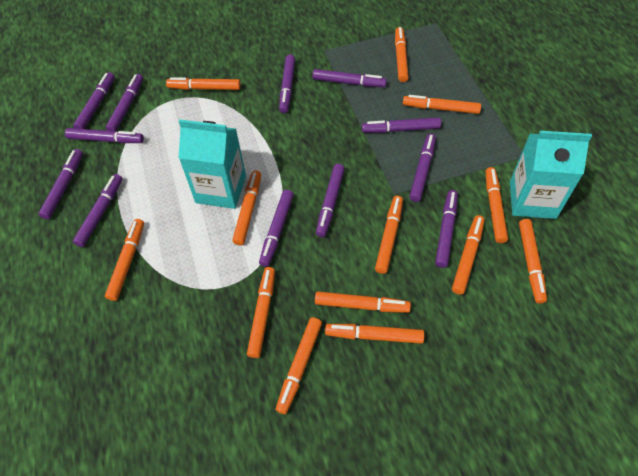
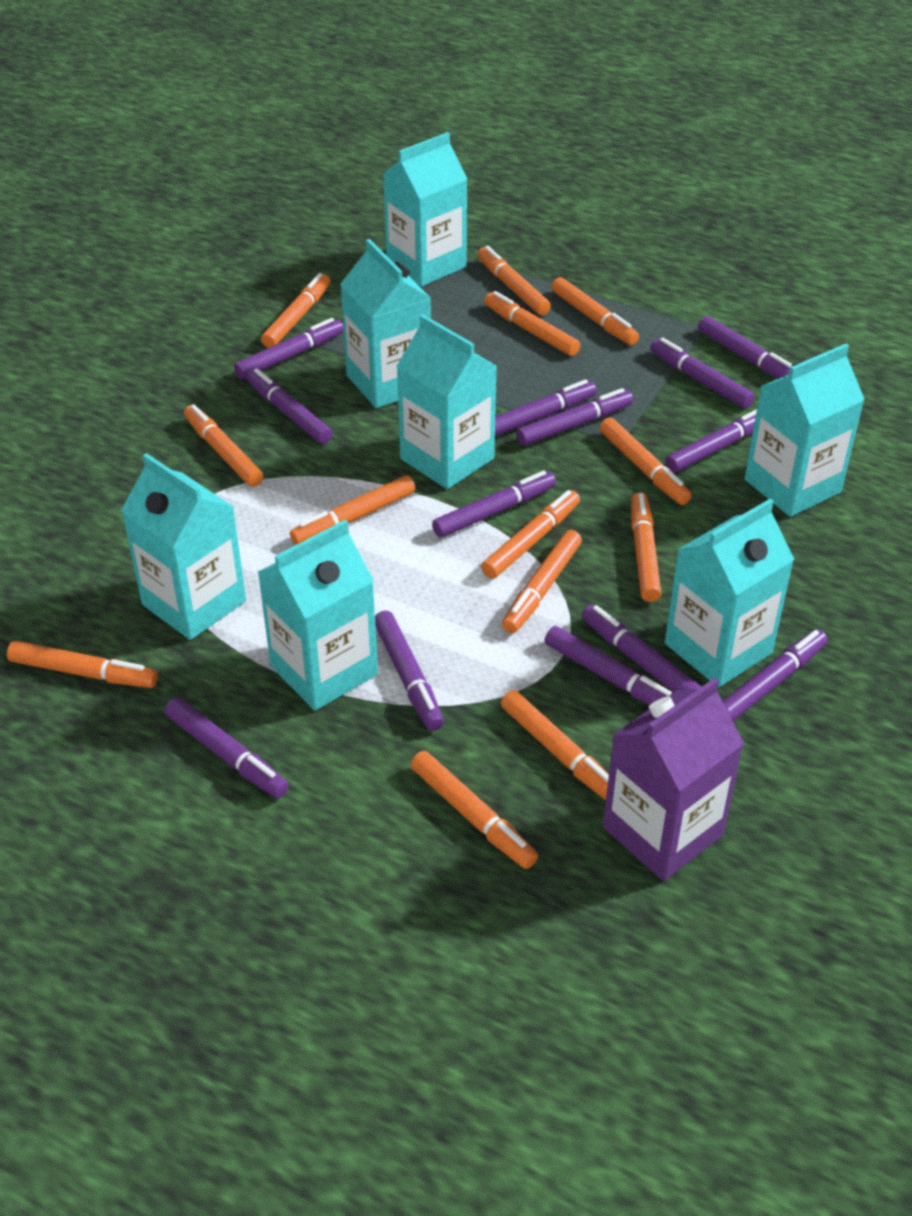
purple carton: none = 0 -> [603,678,744,881] = 1
purple marker: [38,149,83,219] [65,128,144,143] [73,72,115,129] [73,174,122,247] [105,74,143,131] [259,190,294,267] [279,54,295,113] [313,69,387,87] [316,164,345,237] [362,117,441,133] [409,134,436,202] [435,190,458,268] = 12 -> [164,697,289,798] [234,318,344,379] [246,368,333,444] [375,611,444,731] [432,471,556,538] [495,379,597,436] [516,388,633,446] [545,626,672,705] [582,605,702,692] [650,338,755,408] [665,409,757,473] [698,316,792,379] [722,629,827,721] = 13
turquoise carton: [178,119,246,209] [510,131,592,219] = 2 -> [121,453,246,640] [258,520,378,711] [340,239,431,408] [383,132,467,287] [396,314,497,489] [665,499,794,688] [744,343,865,517] = 7

